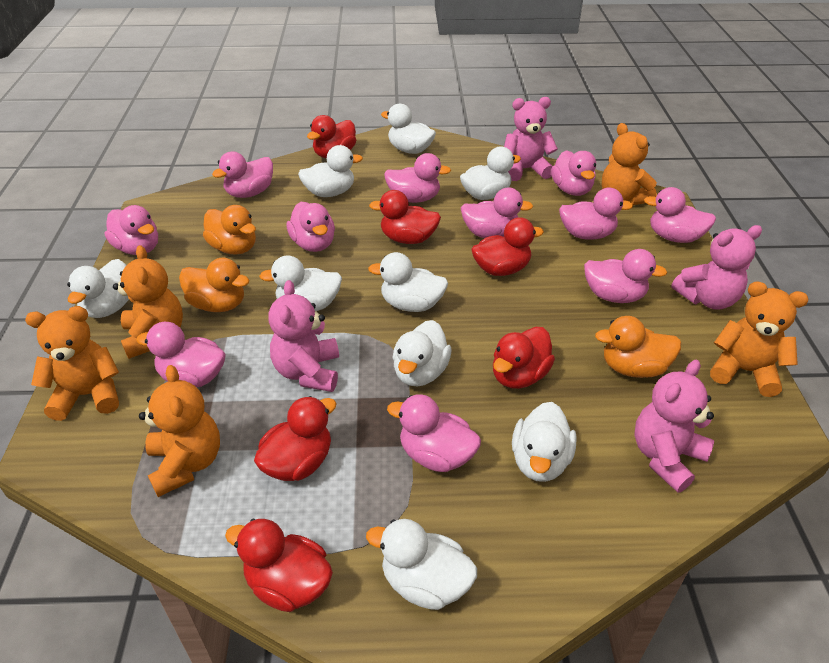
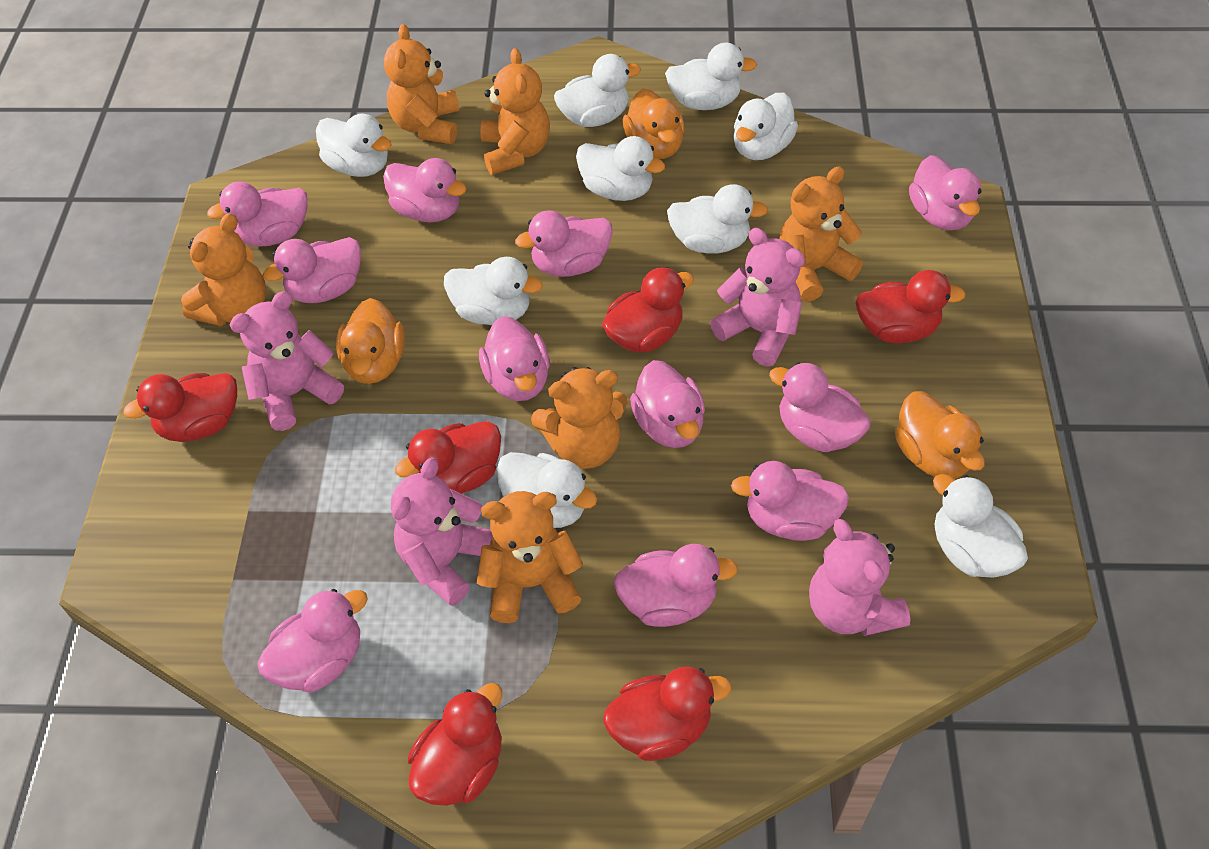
orange teddy bear: [25,306,119,421] [113,245,183,359] [139,365,220,497] [602,123,657,205] [710,281,808,397] = 5 -> [181,213,266,326] [384,24,459,144] [477,491,583,623] [480,48,550,175] [531,367,628,469] [779,167,863,302] = 6

